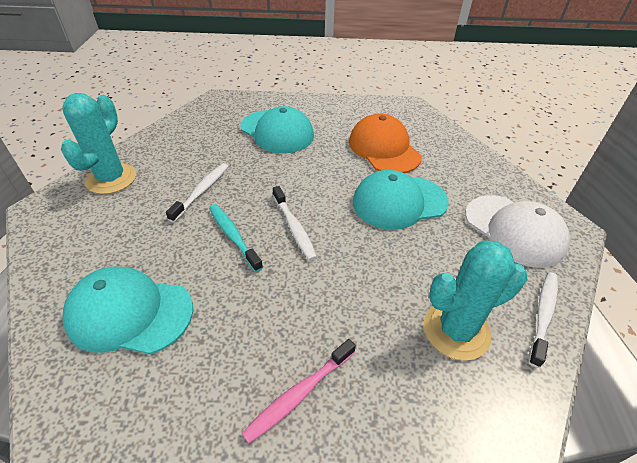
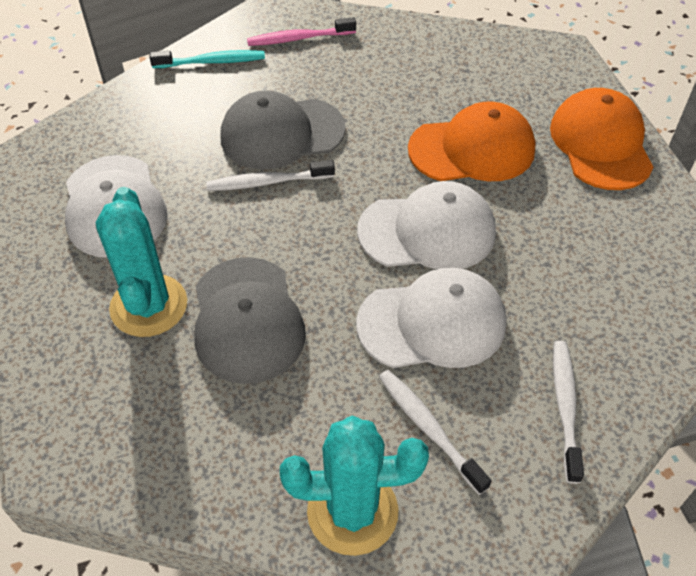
grey cap: none = 0 -> [194,257,306,384] [221,90,346,169] = 2
orange cap: [349,113,422,173] = 1 -> [408,102,536,181] [550,88,654,190] = 2
turquoise cap: [62,267,193,355] [240,106,314,153] [353,170,449,230] = 3 -> none = 0
white cap: [465,195,570,268] = 1 -> [65,155,168,258] [356,268,507,368] [357,181,496,269] = 3

